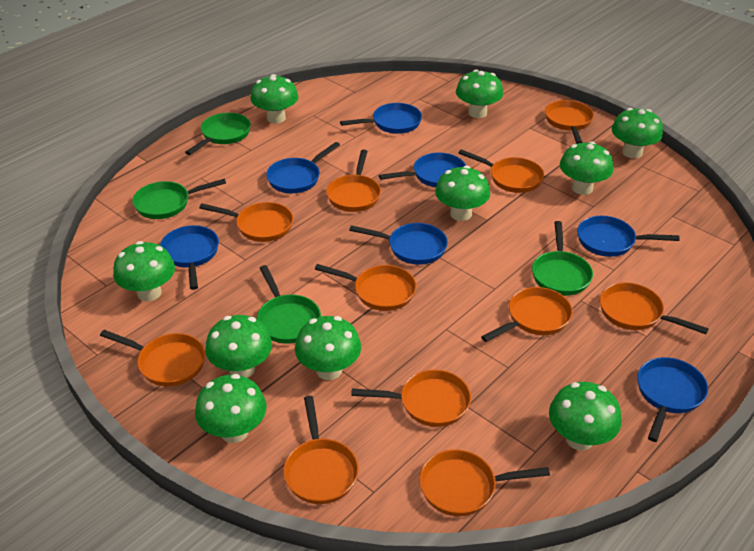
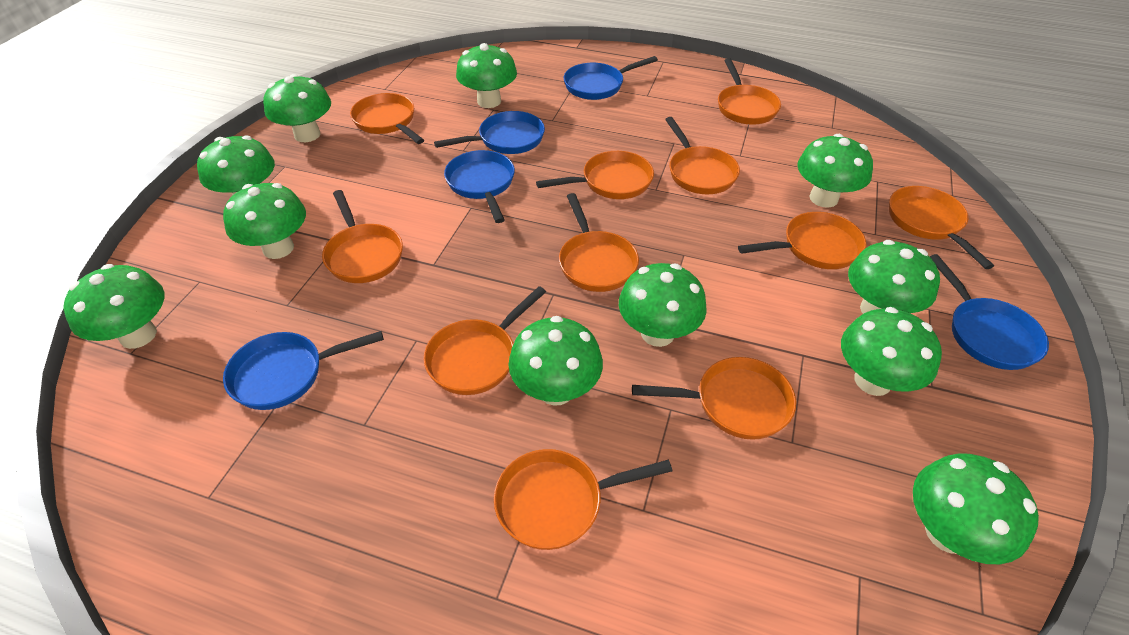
blue pan: [160,225,219,290] [266,142,340,193] [340,103,422,134] [349,223,448,265] [379,153,466,187] [577,216,680,257] [637,357,708,442] = 7 -> [223,331,384,410] [434,111,545,154] [444,150,515,223] [564,56,658,100] [930,254,1049,370] = 5
green mushroom: [113,241,175,301] [195,374,267,443] [205,315,272,378] [251,74,298,124] [295,316,361,380] [435,166,490,221] [456,70,503,118] [549,382,621,450] [560,141,613,195] [612,108,663,158] = 10 -> [63,264,164,349] [197,135,275,195] [223,183,306,259] [263,74,331,142] [456,43,517,108] [508,316,603,406] [619,263,707,347] [797,134,873,208] [841,307,942,396] [848,240,940,314] [913,453,1039,564] = 11
green pan: [132,179,226,219] [185,113,251,155] [257,265,321,344] [532,221,593,296] = 4 -> none = 0

